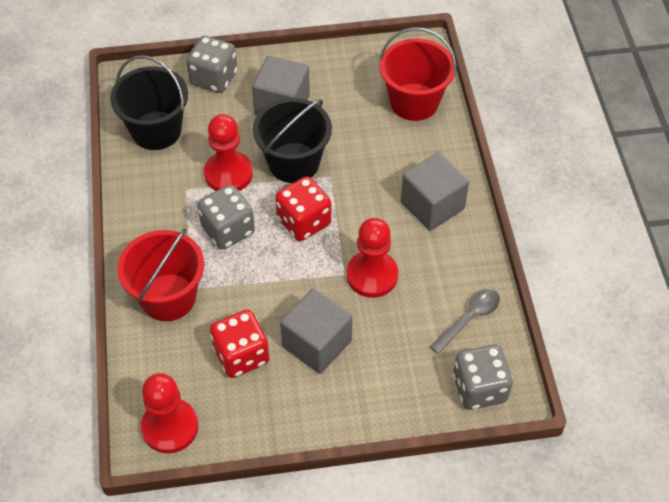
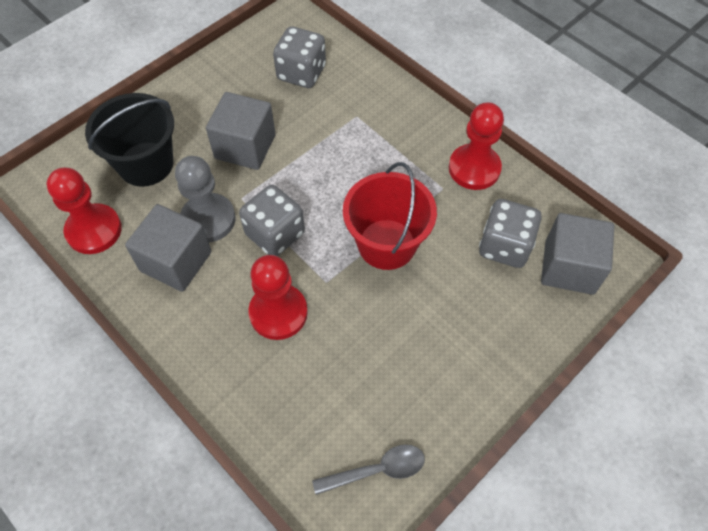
black bucket: [110,55,188,150] [253,98,332,183] = 2 -> [85,93,174,187] = 1
grey pawn: none = 0 -> [175,156,236,242] = 1
red bucket: [117,228,204,321] [379,27,457,121] = 2 -> [343,162,437,270] = 1
red dice: [210,310,269,378] [275,176,331,241] = 2 -> none = 0

